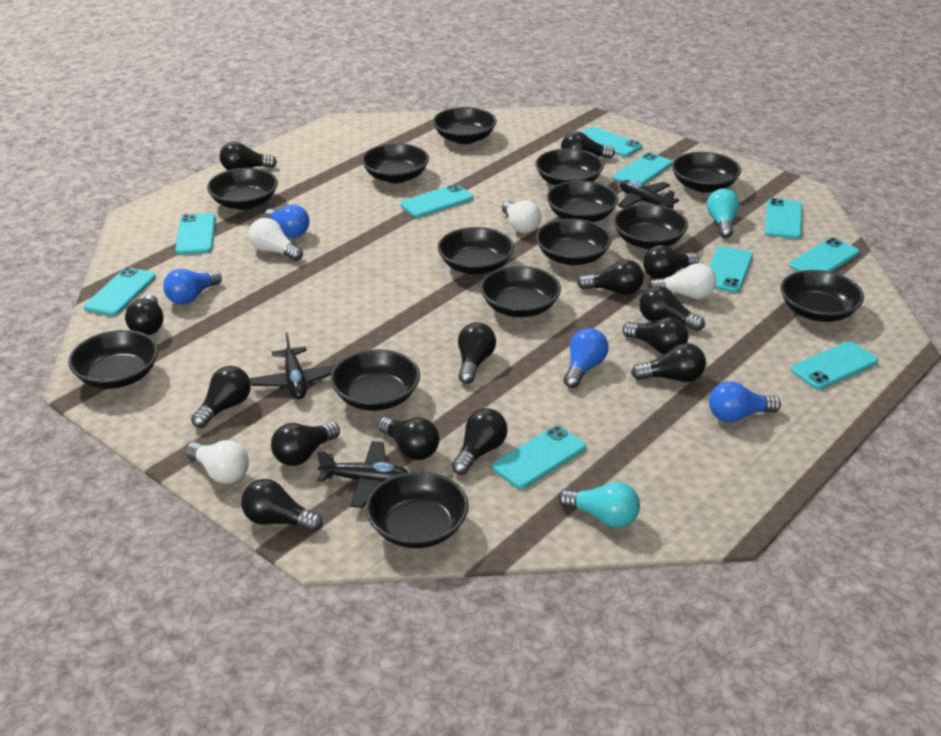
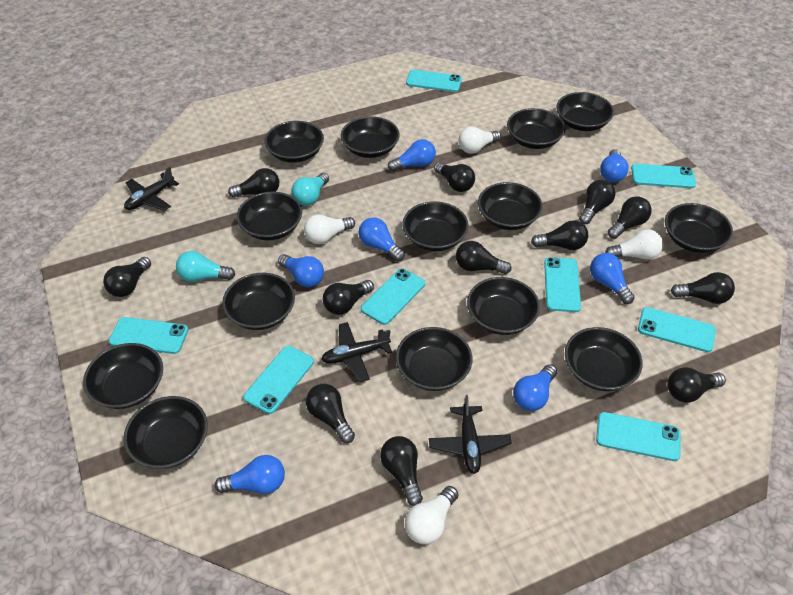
black light bulb: [125,295,164,335] [191,366,251,428] [220,142,277,170] [241,479,323,532] [271,422,340,466] [378,416,439,460] [452,408,508,475] [458,322,496,384] [561,131,615,159] [577,260,644,295] [622,317,688,354] [631,343,706,382] [639,286,705,331] [643,245,699,279] = 14 -> [103,257,151,297] [228,168,279,198] [306,384,355,443] [323,280,374,315] [380,436,423,506] [434,162,475,192] [456,241,511,274] [531,220,588,250] [579,180,615,224] [607,196,652,239] [667,367,726,403] [671,272,735,304] = 12
blue light bulb: [163,269,222,305] [264,205,309,238] [564,328,609,388] [709,381,781,422] = 4 -> [215,455,285,494] [278,254,324,287] [359,217,405,261] [388,139,436,172] [513,364,557,411] [590,253,635,304] [600,149,629,182] = 7
turquoise phone: [84,267,156,316] [176,213,215,254] [400,184,473,218] [492,426,586,489] [581,127,642,157] [613,153,672,185] [709,247,753,293] [765,198,802,239] [789,238,860,272] [791,341,878,390] = 10 -> [109,317,189,354] [243,346,314,414] [361,268,425,325] [406,70,462,92] [544,257,581,312] [596,412,681,461] [631,164,696,188] [638,307,716,352] = 8

